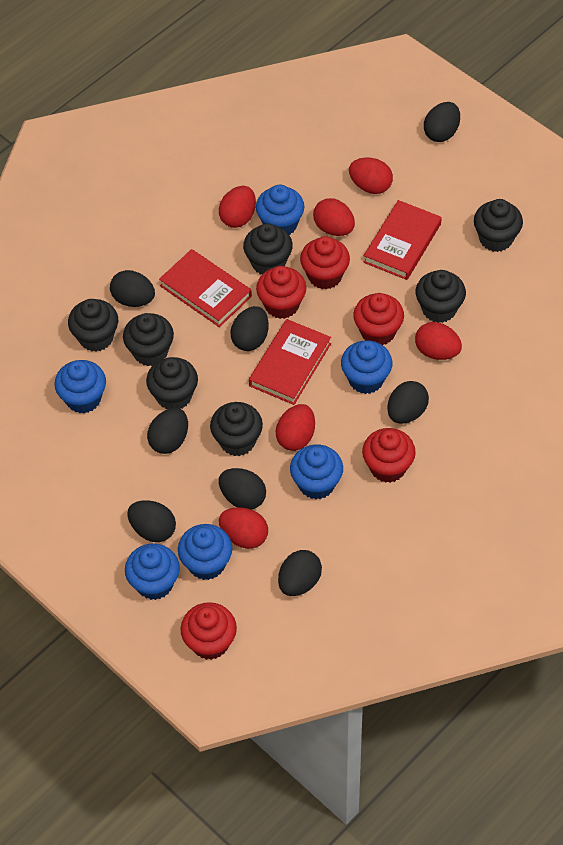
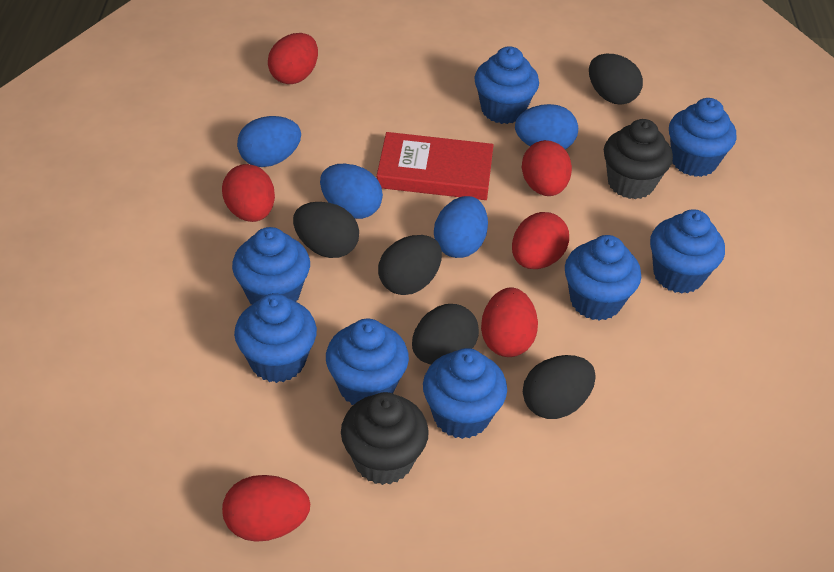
black cupcake: [68,299,118,352] [123,313,174,366] [146,357,198,409] [210,402,263,456] [243,223,293,274] [416,270,466,323] [474,199,523,252] = 7 -> [341,392,429,485] [604,119,673,199] = 2
black egg: [110,270,155,307] [128,500,176,542] [147,408,188,454] [219,468,266,510] [230,306,269,351] [278,550,322,596] [387,381,429,424] [424,102,460,142] = 8 -> [293,202,359,258] [378,235,442,295] [412,304,479,365] [523,355,596,419] [589,54,643,105] = 5
blue cupcake: [54,360,106,413] [125,544,180,600] [178,524,232,580] [256,185,305,235] [290,444,343,499] [341,340,392,394] = 6 -> [232,227,310,305] [234,293,317,383] [326,319,409,405] [423,348,507,439] [474,46,539,124] [565,235,641,321] [650,209,725,294] [669,98,736,177] = 8
blue egg: none = 0 -> [237,116,301,167] [320,164,383,219] [434,196,488,258] [515,104,578,149] = 4
red book: [159,249,252,327] [249,319,331,405] [363,200,442,280] = 3 -> [377,132,493,200] = 1
red cupcake: [180,602,237,660] [256,266,306,319] [300,236,350,290] [353,293,404,345] [362,428,416,483] = 5 -> none = 0

